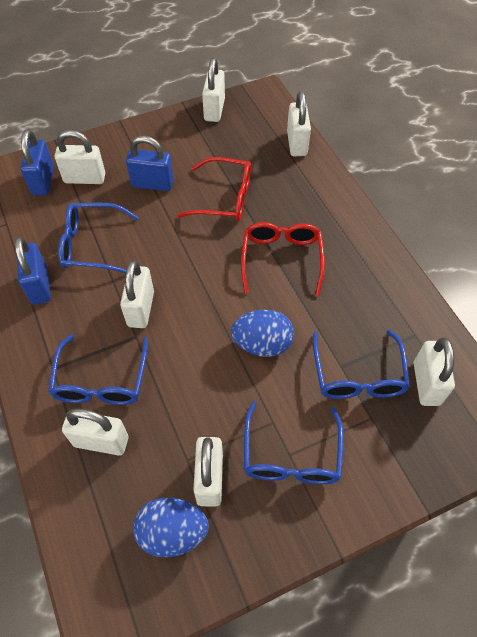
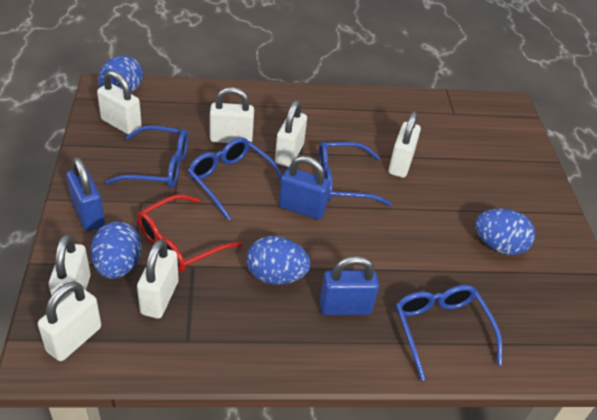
blue egg: [133,498,209,557] [231,309,294,357] = 2 -> [90,221,141,279] [98,55,143,93] [246,236,311,285] [475,209,535,255] = 4
red glasses: [177,157,251,221] [241,222,325,296] = 2 -> [137,194,242,273] = 1

